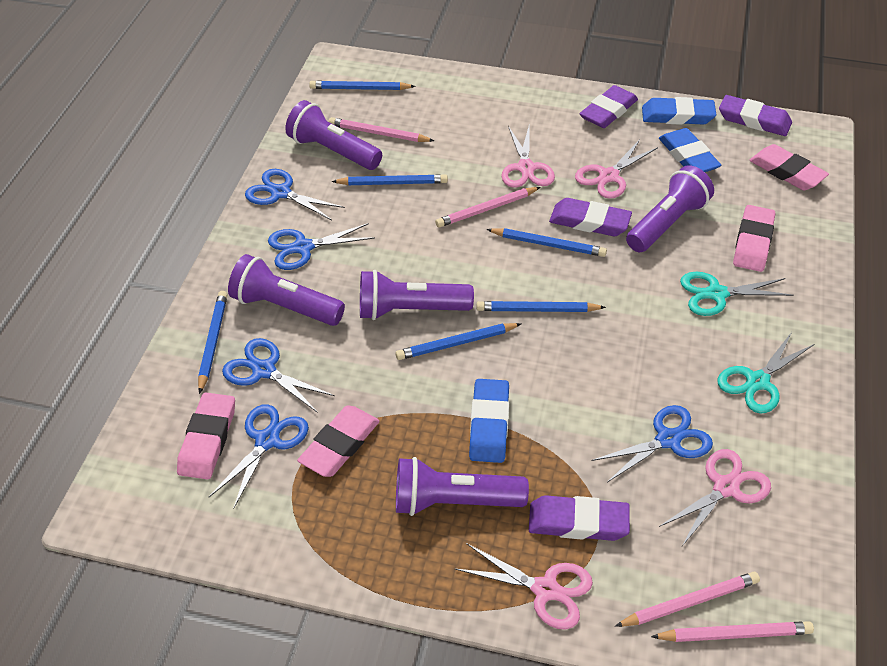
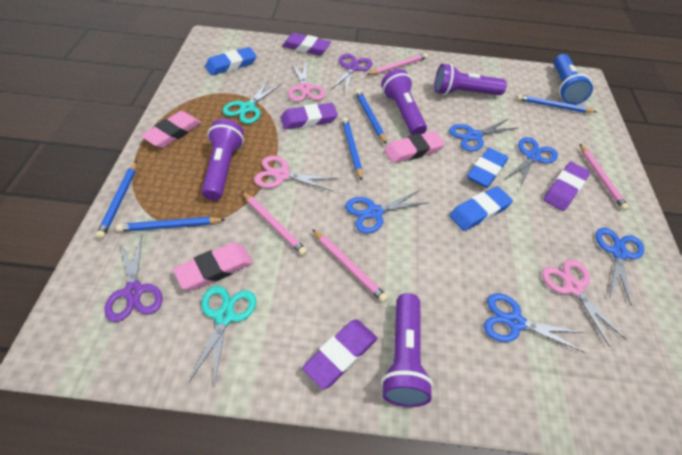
blue flashlight: none = 0 -> [554,54,593,105] = 1
blue pencil: [198,291,228,394] [309,81,416,90] [331,174,448,185] [395,323,521,360] [476,301,606,312] [486,228,607,257] = 6 -> [96,161,137,239] [116,217,226,232] [342,117,363,181] [355,89,387,144] [517,94,596,113] = 5
pink eraser: [177,392,235,479] [297,405,380,477] [733,205,775,272] [749,144,829,190] = 4 -> [141,111,201,148] [173,243,253,290] [384,131,445,163] = 3
pink scissors: [455,543,593,630] [501,126,555,188] [575,140,658,199] [659,449,771,546] = 4 -> [254,156,338,191] [288,61,325,102] [542,259,627,347] = 3
purple flashlight: [228,254,345,326] [285,100,382,170] [360,270,474,320] [396,457,529,516] [626,165,714,252] = 5 -> [202,119,244,201] [381,69,427,135] [381,293,433,407] [434,63,507,95] = 4
purple scissors: none = 0 -> [104,234,163,322] [332,54,373,94] = 2

